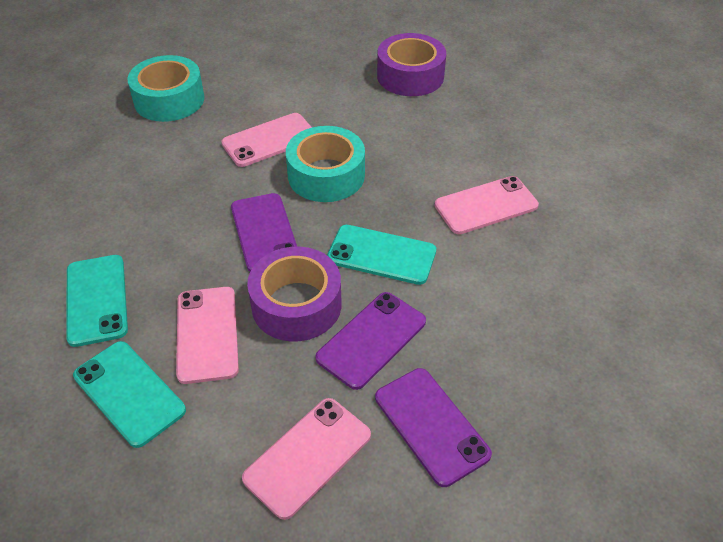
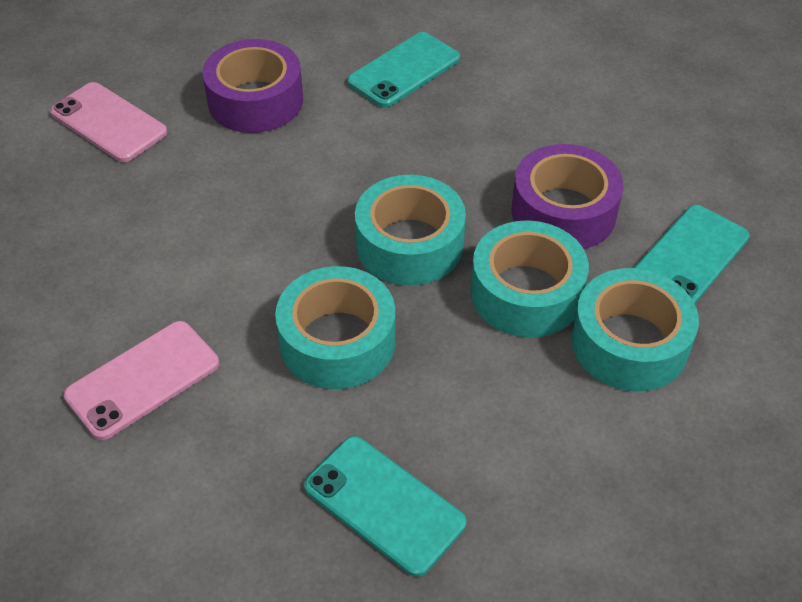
pink phone: [176,287,239,384] [221,113,312,167] [242,398,371,520] [435,176,539,234] = 4 -> [50,82,167,162] [63,321,219,440] = 2
purple phone: [231,193,297,271] [315,292,426,390] [375,368,492,487] = 3 -> none = 0
turquoise tape: [127,55,204,122] [286,126,365,202] = 2 -> [275,266,396,389] [355,175,466,286] [471,220,589,338] [571,268,699,391] = 4

